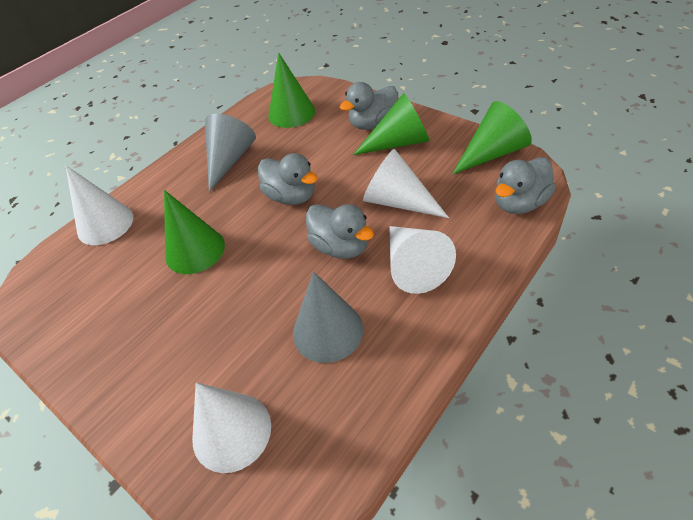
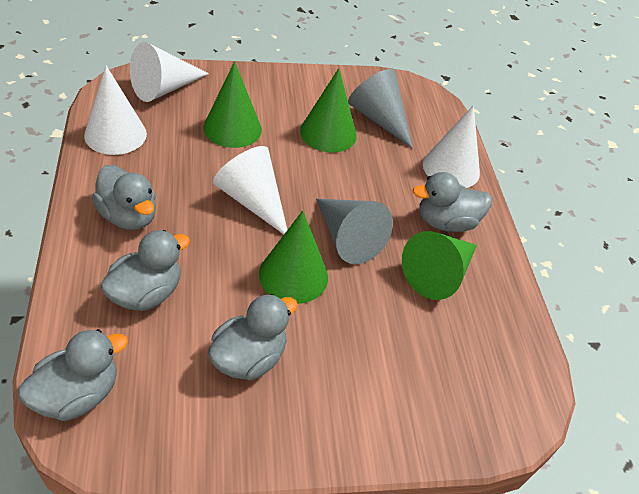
grey duck: [258,153,318,205] [306,204,374,259] [340,82,398,130] [495,157,556,214] = 4 -> [18,329,128,421] [92,165,156,230] [100,230,190,311] [208,294,298,381] [412,172,492,232] = 5

